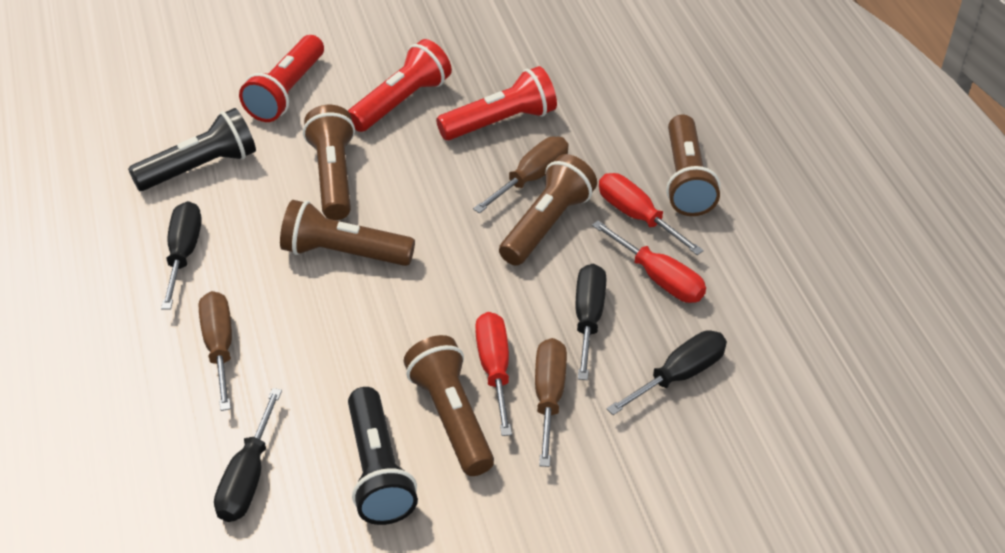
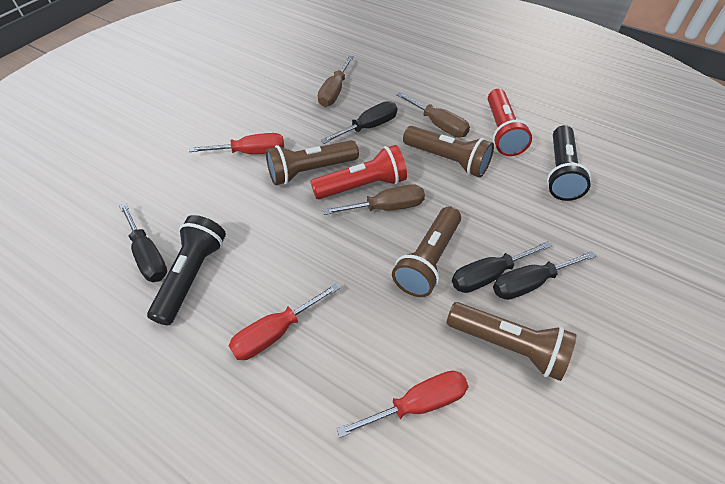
brown flashlight: [280,200,415,266] [303,105,355,220] [404,335,494,476] [499,154,597,266] [666,114,720,216] = 5 -> [266,140,359,185] [392,206,461,297] [403,126,494,178] [447,302,577,381] = 4
red flashlight: [239,35,324,122] [348,39,452,132] [436,66,557,141] = 3 -> [310,145,407,199] [488,89,532,156] = 2

